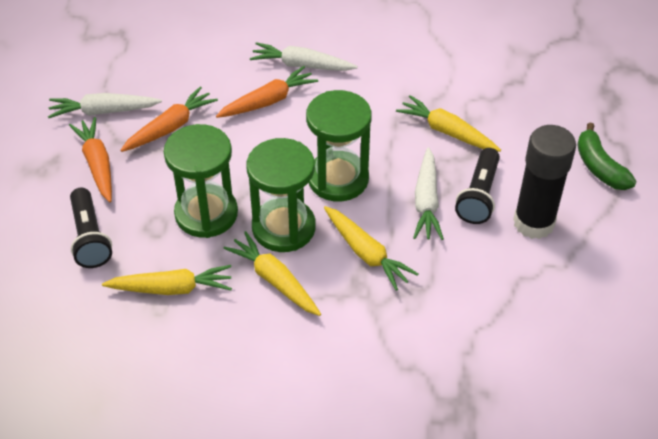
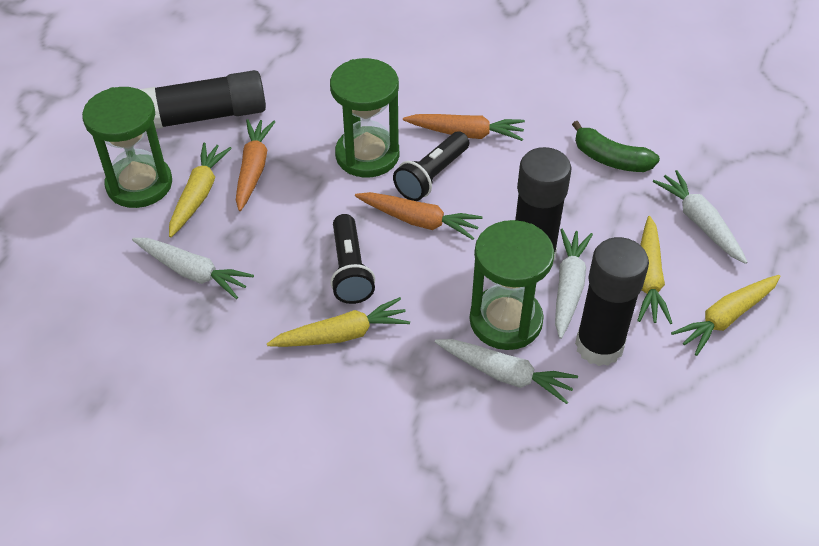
black glue stick: [513,125,576,239] = 1 -> [139,70,266,129] [515,147,572,266] [575,237,649,366] = 3
white carrot: [48,93,162,118] [250,42,358,71] [413,147,444,240] = 3 -> [132,238,254,299] [435,339,578,404] [555,229,593,339] [653,170,747,264] = 4

